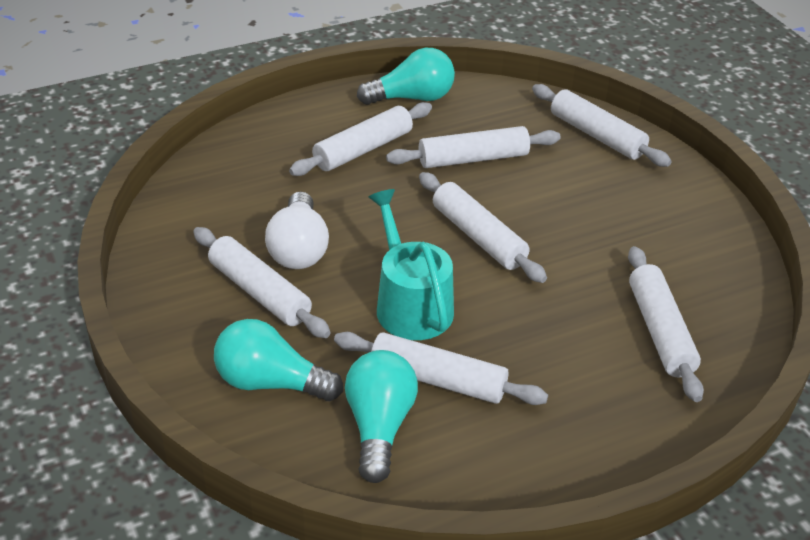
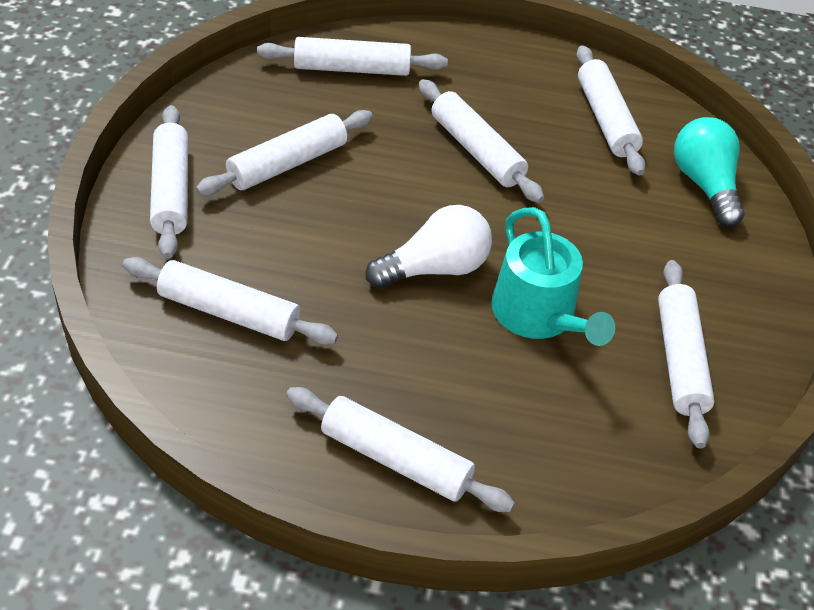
turquoise light bulb: [214,319,343,401] [345,350,418,483] [357,48,455,105] = 3 -> [674,117,745,227] = 1
white rolling pin: [193,227,331,338] [289,102,432,176] [334,332,548,405] [386,126,561,168] [419,172,547,283] [532,84,672,167] [628,246,704,402] = 7 -> [122,257,338,345] [150,105,188,259] [196,110,373,196] [257,37,448,76] [286,387,515,512] [419,79,544,203] [576,45,646,176] [658,260,715,448] = 8

